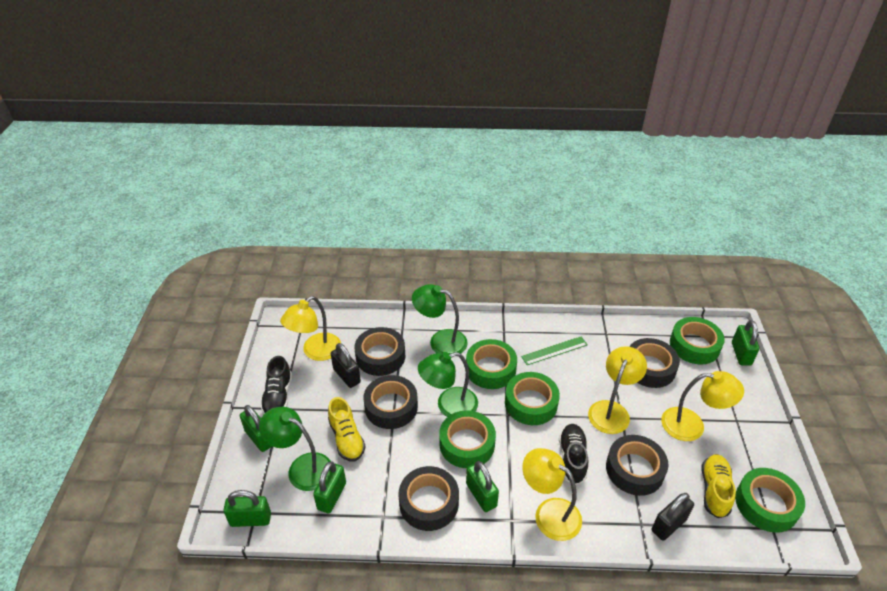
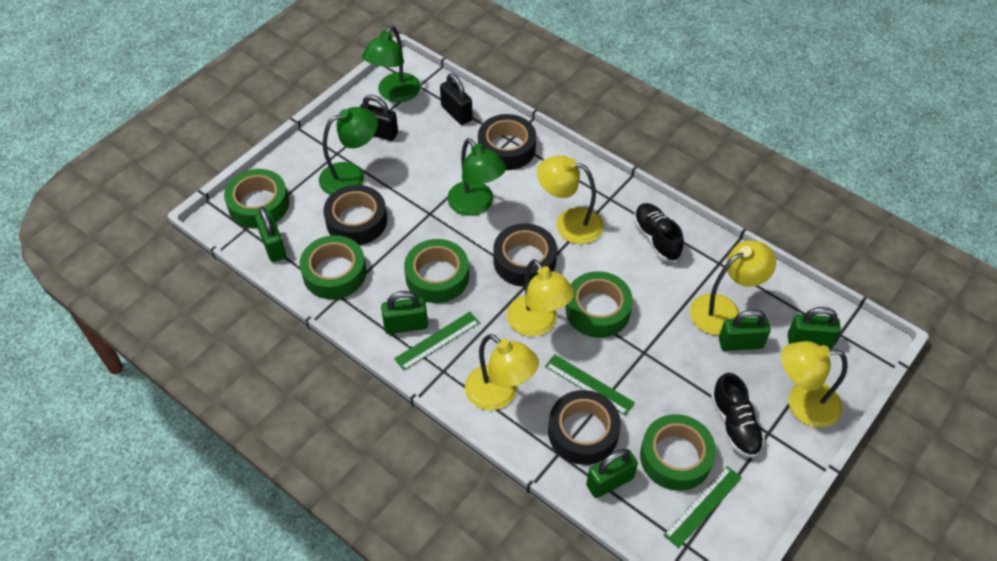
black tape: [355,327,405,376] [363,375,418,429] [399,466,459,531] [606,435,669,496] [629,338,680,388] = 5 -> [323,185,387,245] [478,114,536,170] [493,223,557,287] [548,390,621,465] = 4
green ruler: [521,337,588,365] = 1 -> [394,312,480,371] [545,354,635,416] [664,466,742,548] = 3
yellow lamp: [280,296,341,361] [522,448,582,541] [588,346,647,434] [661,371,744,441] = 4 -> [465,334,539,410] [507,259,575,337] [537,155,603,244] [690,240,776,335] [781,341,848,428] = 5
yellow shoe: [328,397,365,462] [701,454,736,518] = 2 -> none = 0

